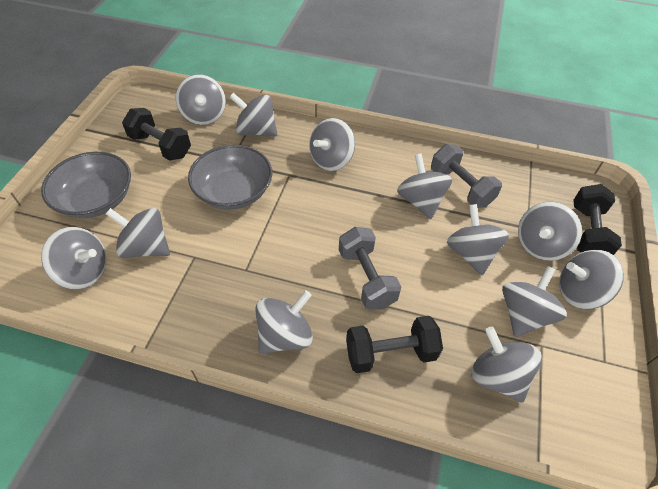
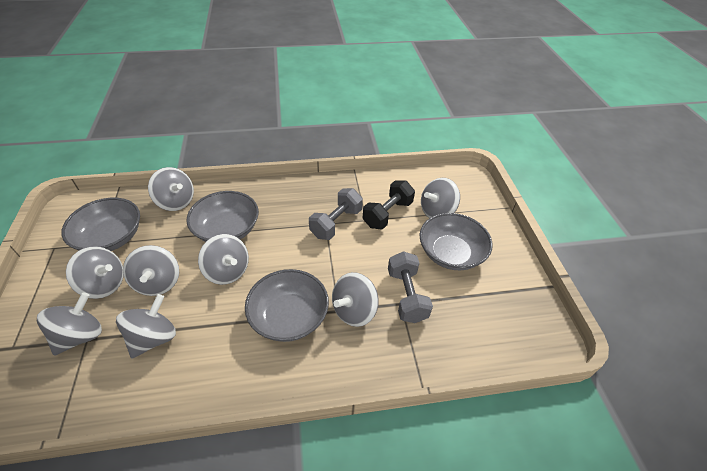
black dumbbell: [122,108,191,161] [346,316,443,373] [574,184,622,255] = 3 -> [363,180,415,230] = 1
grey bowl: [41,152,131,218] [188,145,272,210] = 2 -> [61,198,140,251] [186,191,259,242] [245,269,329,342] [420,213,493,270] = 4
grey spinning top: [41,227,107,289] [106,208,170,258] [176,74,226,125] [230,93,277,136] [255,290,313,354] [309,118,355,171] [397,153,452,219] [447,204,509,275] [471,326,542,403] [502,266,567,337] [518,202,582,261] [559,250,624,309] = 12 -> [37,292,102,355] [66,246,123,299] [116,294,176,358] [123,245,179,296] [148,167,194,211] [198,234,249,285] [332,272,379,327] [421,178,460,218] = 8

